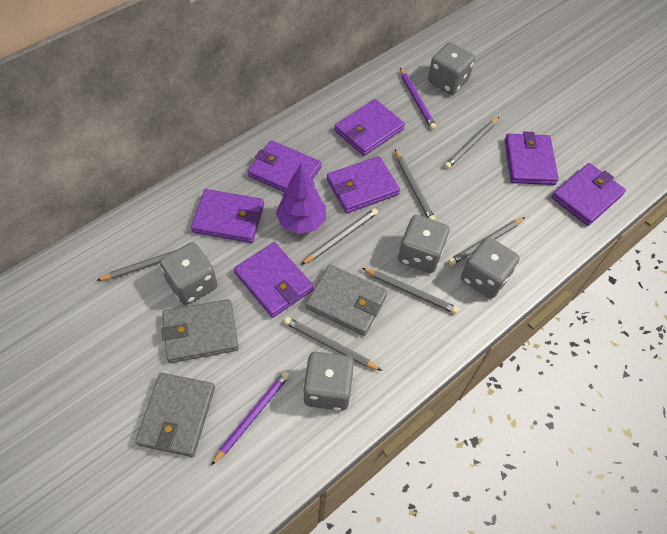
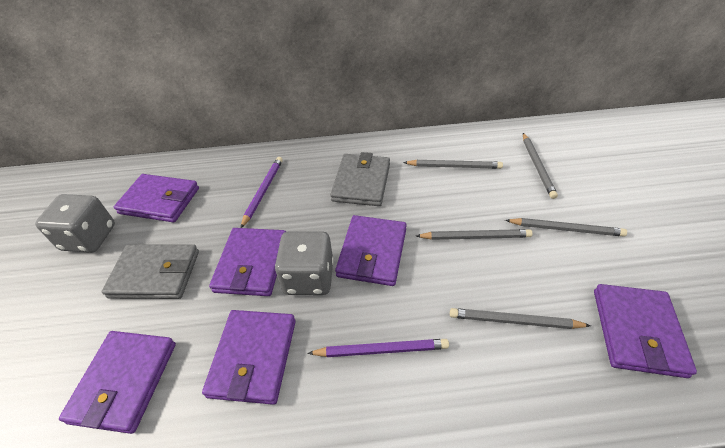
grey dice: [160,242,217,305] [303,352,354,411] [398,215,450,273] [428,42,475,94] [461,237,520,299] = 5 -> [35,194,115,253] [275,231,334,295] = 2
grey pencil: [96,243,199,281] [284,317,382,371] [301,208,378,265] [362,268,459,314] [395,149,435,220] [444,117,499,169] [448,217,525,265] = 7 -> [403,160,503,169] [416,229,533,240] [450,308,591,329] [505,218,627,237] [523,133,558,199] = 5
grey wallet: [135,373,215,457] [161,299,239,363] [306,264,387,336] = 3 -> [102,244,199,299] [330,152,390,206] = 2
purple tree: [276,164,326,234] = 1 -> none = 0
purple wallet: [191,189,264,243] [234,242,313,318] [248,140,321,193] [327,156,400,213] [334,99,405,156] [505,131,559,185] [551,163,626,226] = 7 -> [59,331,176,434] [114,174,199,222] [202,310,296,405] [209,228,286,296] [335,215,407,286] [594,284,697,378] = 6

